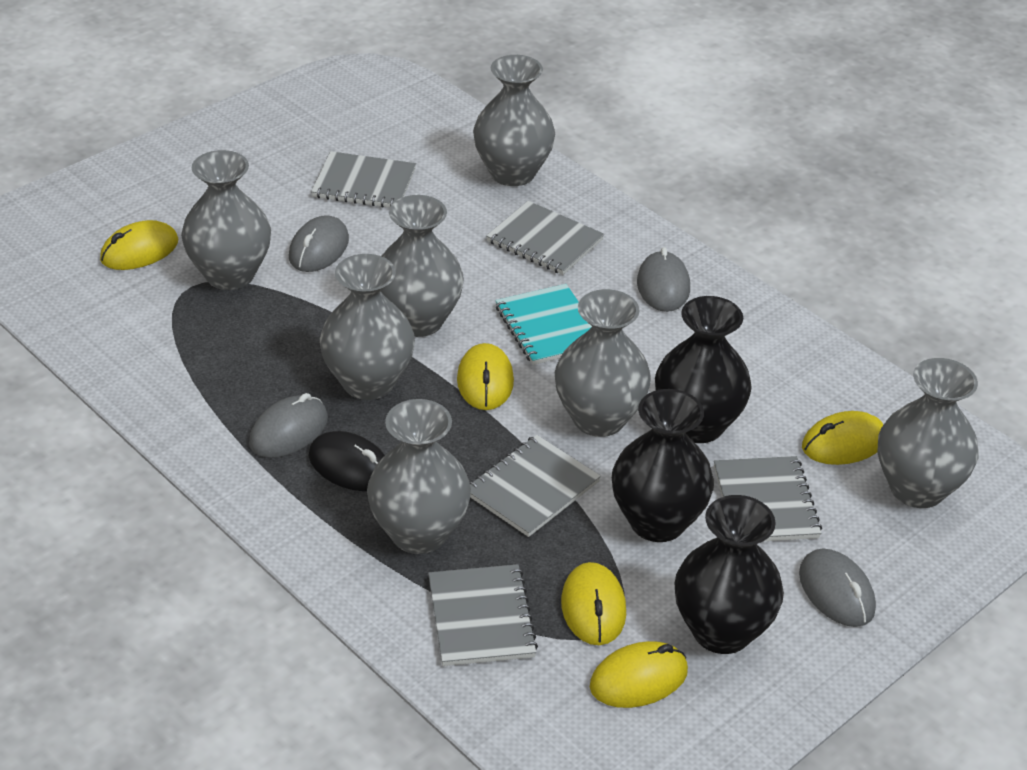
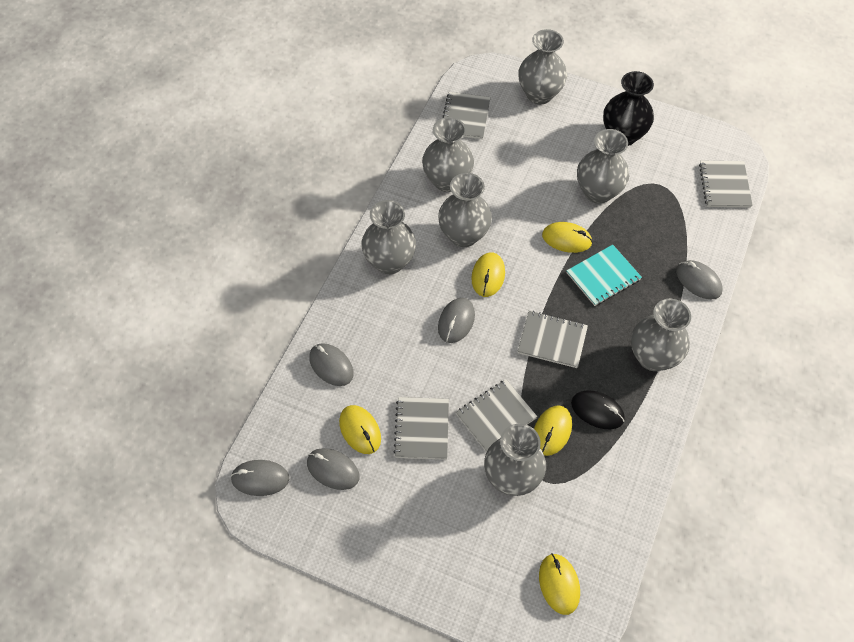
black vase: [612,389,714,542] [655,296,752,443] [674,495,784,654] = 3 -> [603,71,654,146] = 1
grey mouse: [249,393,328,458] [289,215,349,272] [637,247,690,312] [799,549,876,627] = 4 -> [230,460,289,496] [307,448,360,490] [309,343,354,386] [438,298,475,343] [676,260,723,299] = 5

